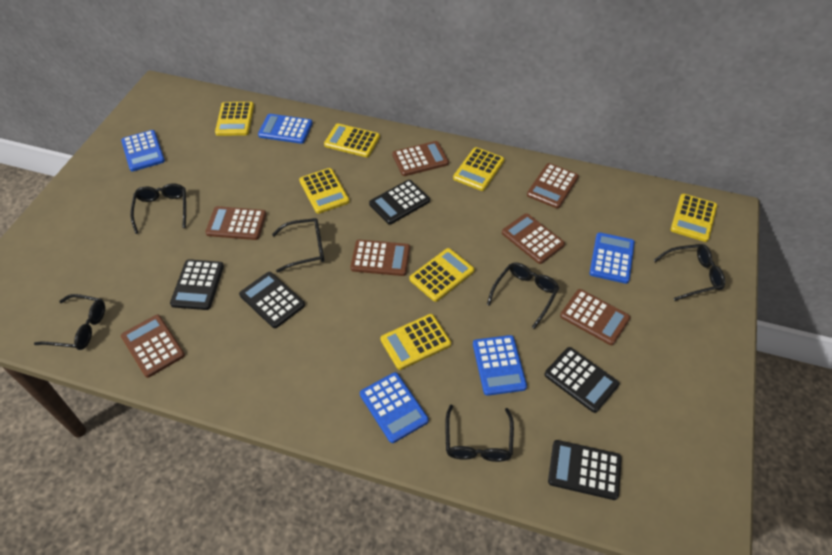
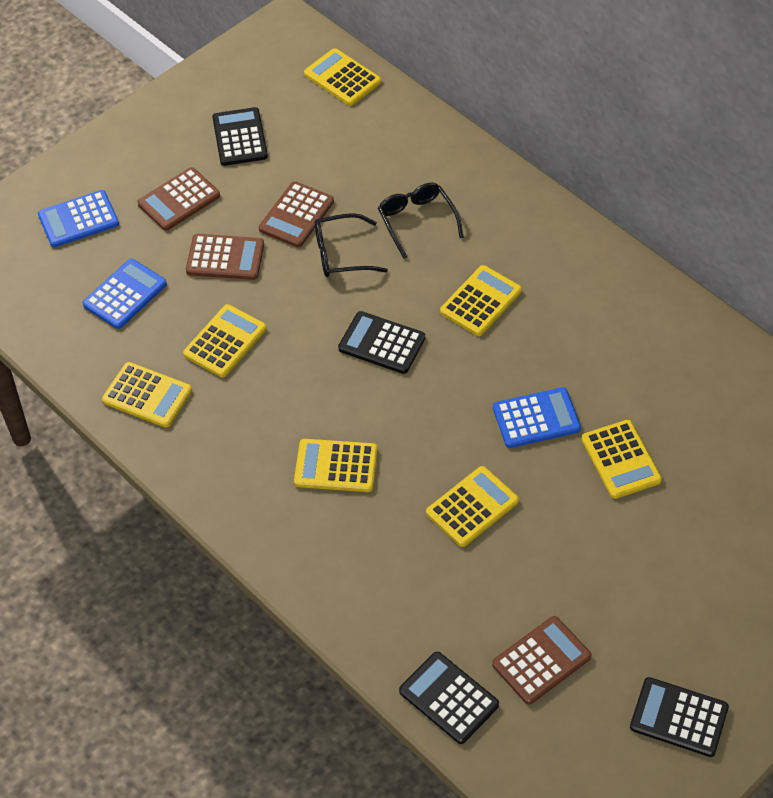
black calculator: [170,259,224,310] [239,272,305,328] [369,180,430,225] [544,347,620,413] [548,440,622,500] = 5 -> [212,107,268,166] [338,311,425,374] [399,652,499,744] [630,677,729,757] = 4
black glasses: [34,294,105,350] [130,183,186,234] [272,218,324,273] [445,404,514,462] [487,262,559,329] [654,244,725,301] = 6 -> [315,213,388,277] [378,183,464,259] = 2
blue calculator: [121,130,165,172] [258,114,313,144] [360,372,429,443] [473,335,527,396] [590,232,635,284] = 5 -> [38,190,119,247] [83,259,167,329] [493,387,581,448] = 3
brown calculator: [121,315,185,378] [205,206,266,240] [350,240,410,276] [392,141,449,176] [502,213,565,264] [527,163,579,209] [560,289,631,345] = 7 -> [137,167,220,231] [186,234,264,280] [259,181,334,247] [492,616,591,705] = 4

